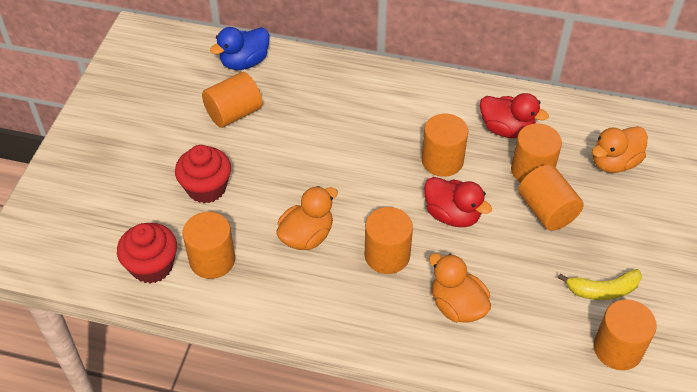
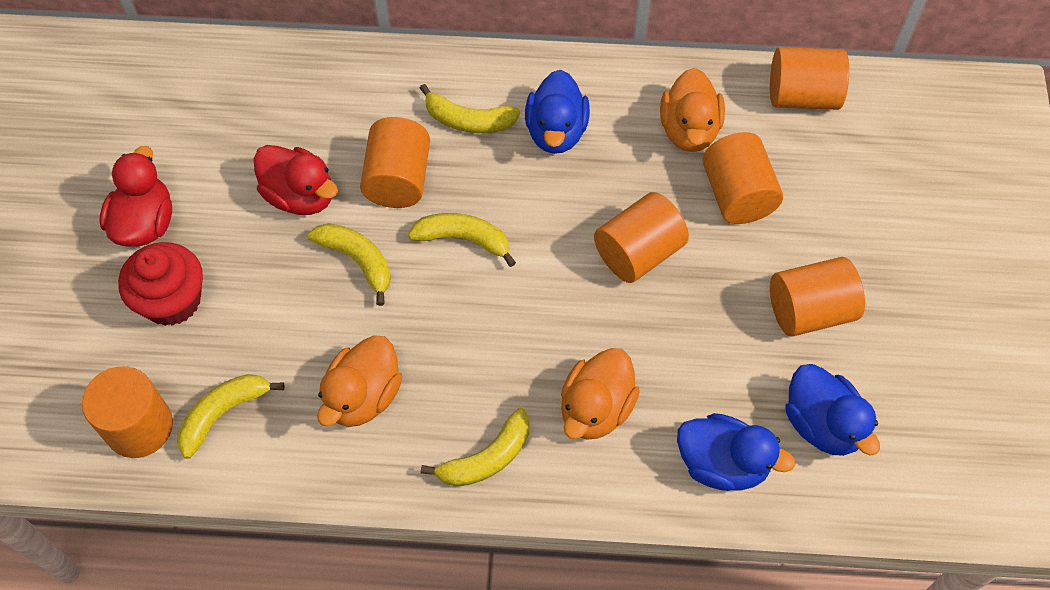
blue duck: [210,27,269,70] = 1 -> [525,70,590,154] [677,413,795,491] [785,364,880,456] = 3
orange cylinder: [183,212,235,279] [202,72,262,128] [365,207,413,274] [422,114,468,177] [511,124,562,183] [518,165,584,231] [593,299,657,370] = 7 -> [82,366,173,458] [360,117,430,208] [594,192,689,283] [702,132,783,224] [770,47,849,110] [770,257,865,336] = 6
red cupcake: [117,223,177,284] [175,145,231,203] = 2 -> [118,242,203,326] = 1
yellow banana: [558,269,642,300] = 1 -> [177,374,284,459] [308,223,391,306] [408,213,516,267] [420,84,520,133] [421,408,529,487] = 5

